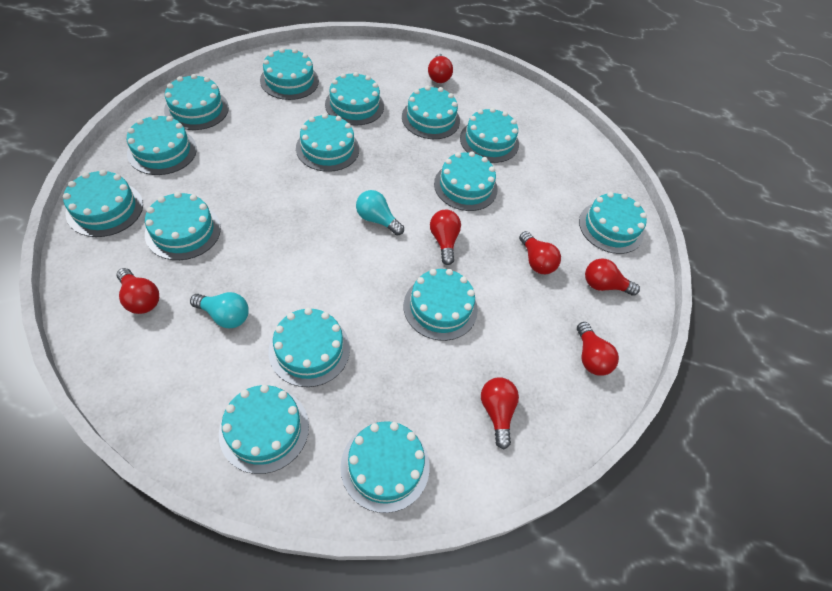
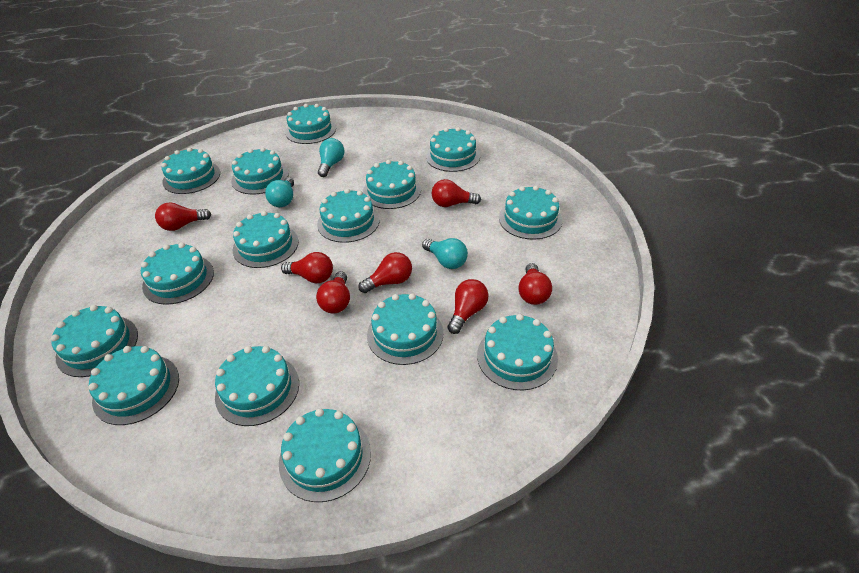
turquoise light bulb: [190,292,249,328] [356,190,404,235] = 2 -> [265,177,294,207] [318,138,344,177] [422,238,468,269] = 3

